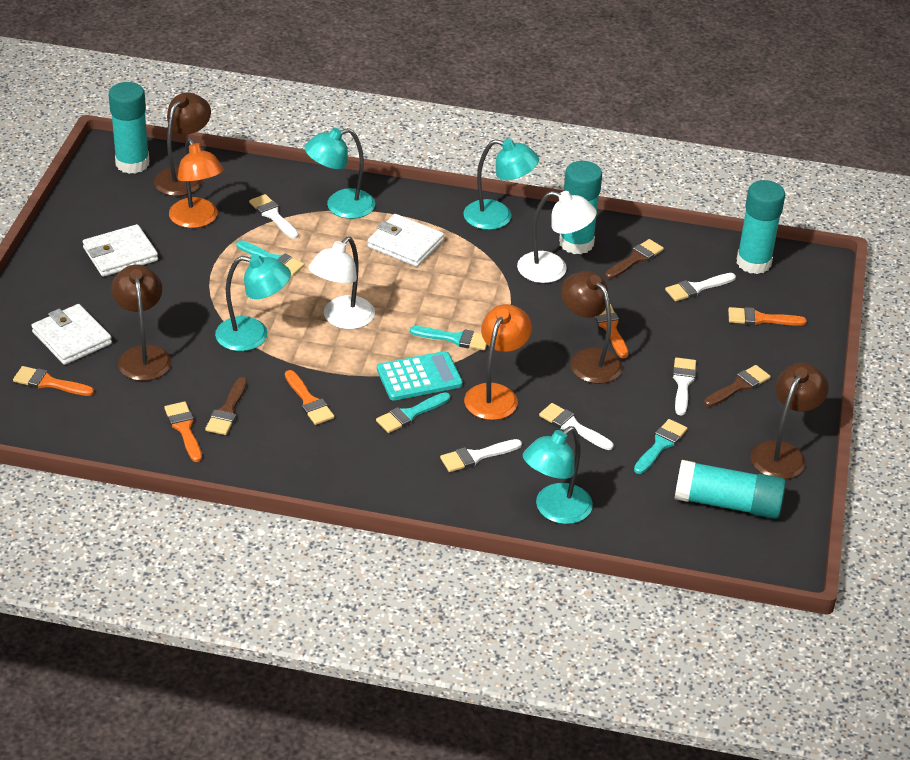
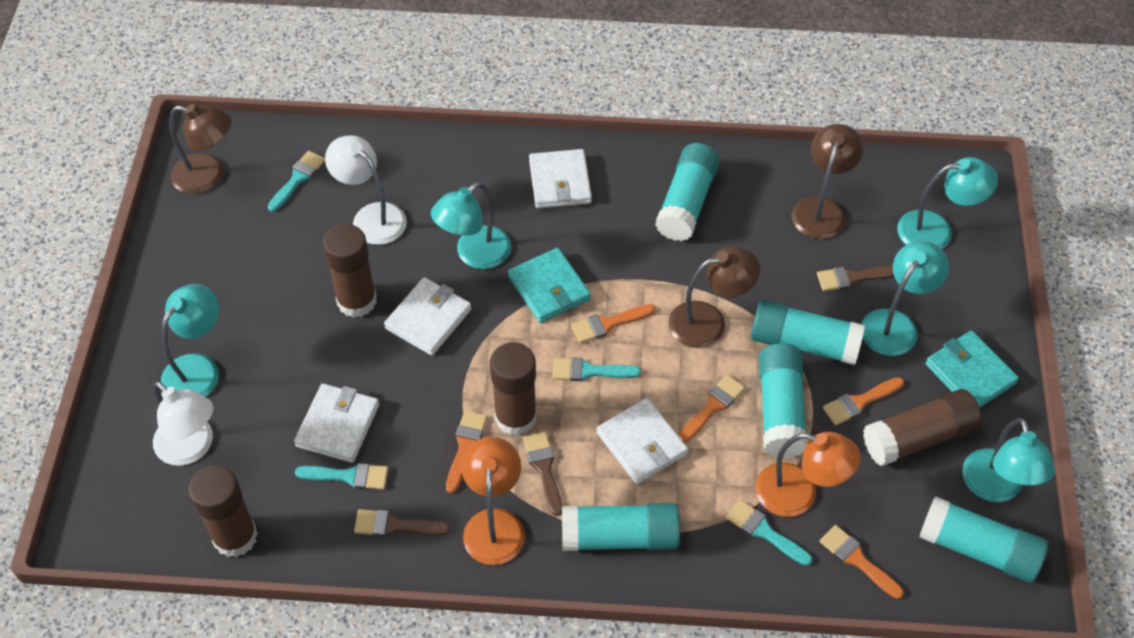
brown glue stick: none = 0 -> [188,465,258,557] [322,224,377,318] [490,342,537,436] [863,389,982,466] = 4
brown lamp: [112,265,172,381] [154,93,211,196] [561,271,623,384] [751,363,829,479] = 4 -> [169,104,231,194] [669,246,760,348] [791,124,863,239] = 3
turquoise calculator: [377,351,463,401] = 1 -> none = 0
turquoise glue stick: [108,82,149,174] [559,161,602,254] [674,460,786,519] [737,180,785,274] = 4 -> [562,503,680,551] [655,143,720,241] [751,300,865,365] [759,343,807,458] [919,496,1048,583] = 5
turquoise lamp: [215,254,291,351] [305,128,375,219] [463,139,539,230] [523,426,593,524] = 4 -> [161,284,219,397] [431,182,511,269] [861,241,949,356] [897,157,998,249] [962,418,1055,502] = 5
turquoise wallet: none = 0 -> [508,248,591,323] [925,330,1019,408] = 2
white brush: [249,194,299,239] [440,439,522,472] [539,403,614,450] [665,273,736,301] [673,357,696,416] = 5 -> none = 0
white wallet: [31,304,112,365] [83,224,158,277] [368,214,444,267] = 3 -> [294,384,379,463] [384,277,472,356] [529,149,592,208] [597,398,688,484] = 4

